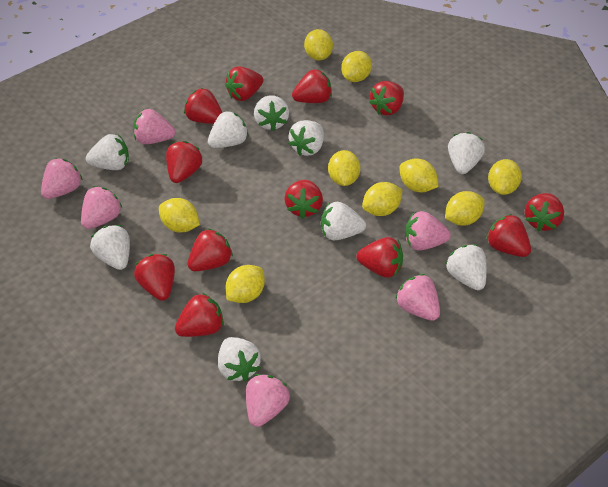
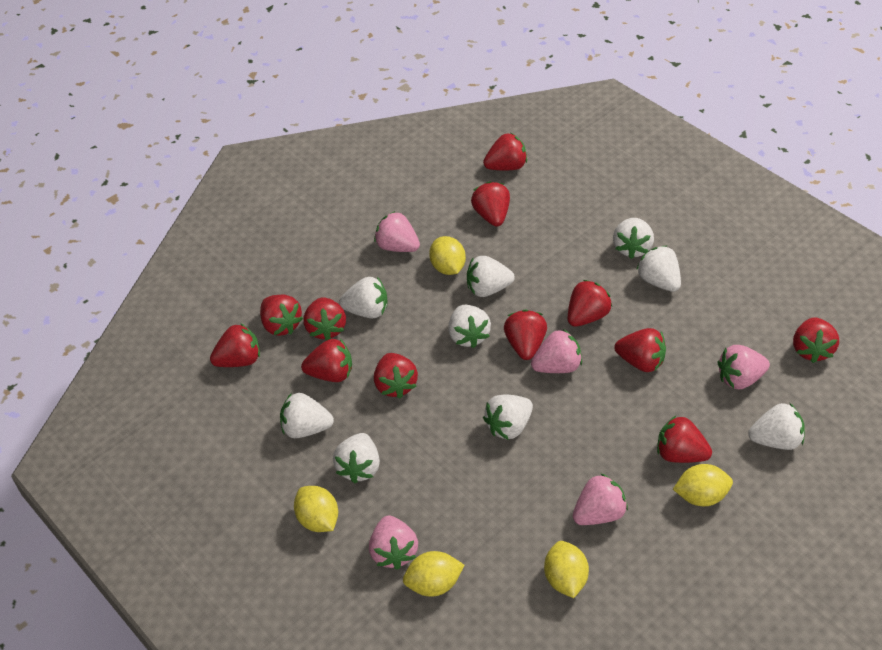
pink strawberry: [41,158,83,199] [81,186,122,229] [133,109,176,144] [246,374,290,427] [395,274,440,321] [405,211,451,251] = 6 -> [369,516,418,570] [374,211,420,252] [531,329,582,373] [573,473,628,525] [717,345,770,389] = 5
yellow lemon: [159,198,200,233] [226,265,265,303] [304,29,333,60] [328,150,360,186] [341,51,372,82] [362,182,403,216] [399,158,439,192] [445,191,484,226] [488,159,522,195] = 9 -> [294,486,338,532] [403,551,465,597] [429,236,466,275] [544,541,589,598] [673,464,733,506] = 5

